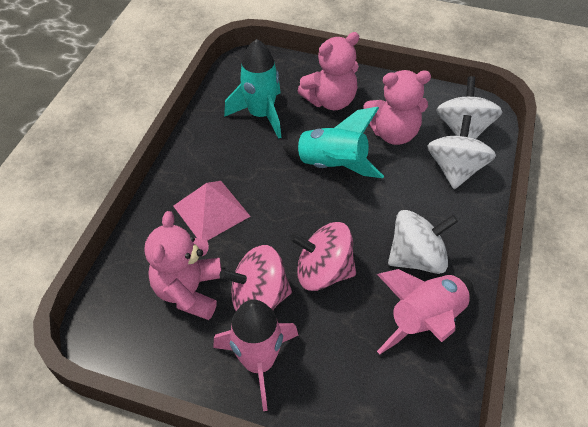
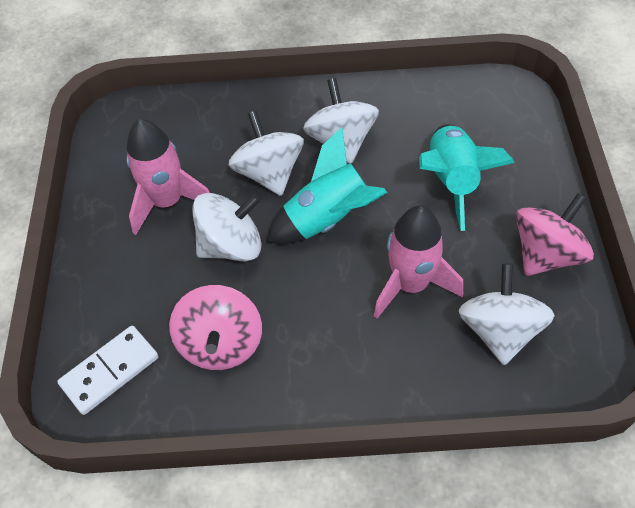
pink pyramid: [173,181,251,241] = 1 -> none = 0
pink teddy bear: [144,211,222,320] [298,32,359,110] [363,70,431,145] = 3 -> none = 0
white domino: none = 0 -> [57,326,159,415] = 1
white spinning top: [388,210,458,274] [427,115,496,189] [436,76,502,139] = 3 -> [192,193,261,262] [228,110,304,196] [303,78,379,164] [459,263,555,365] = 4

